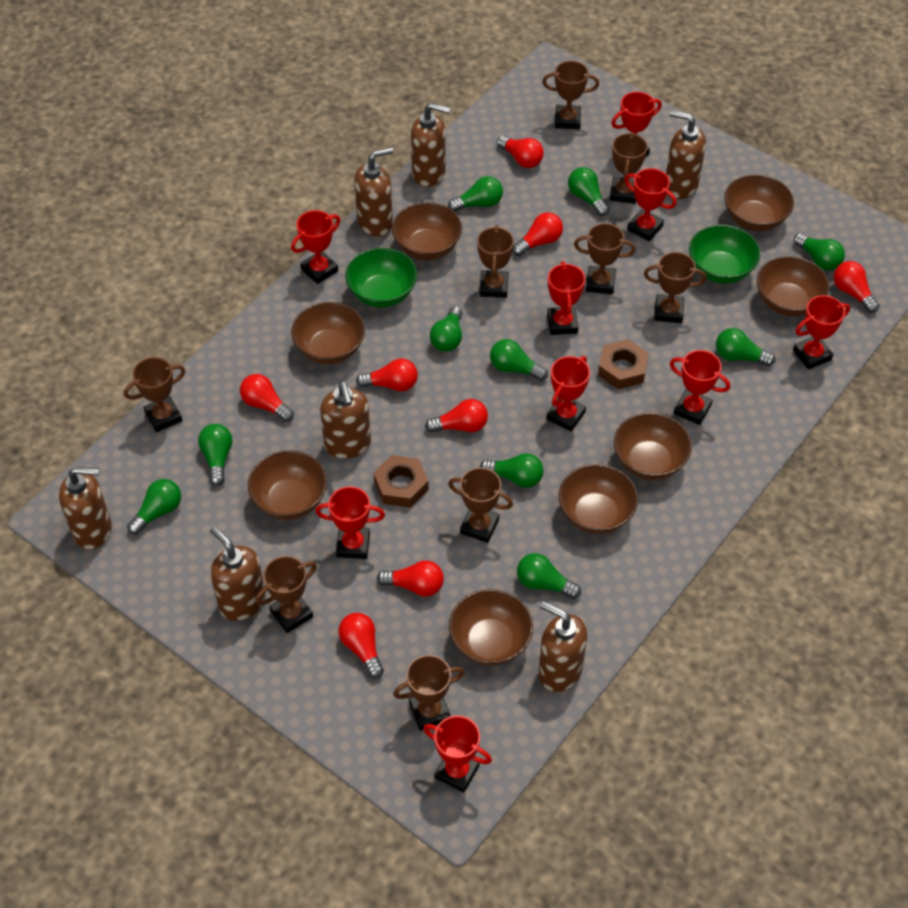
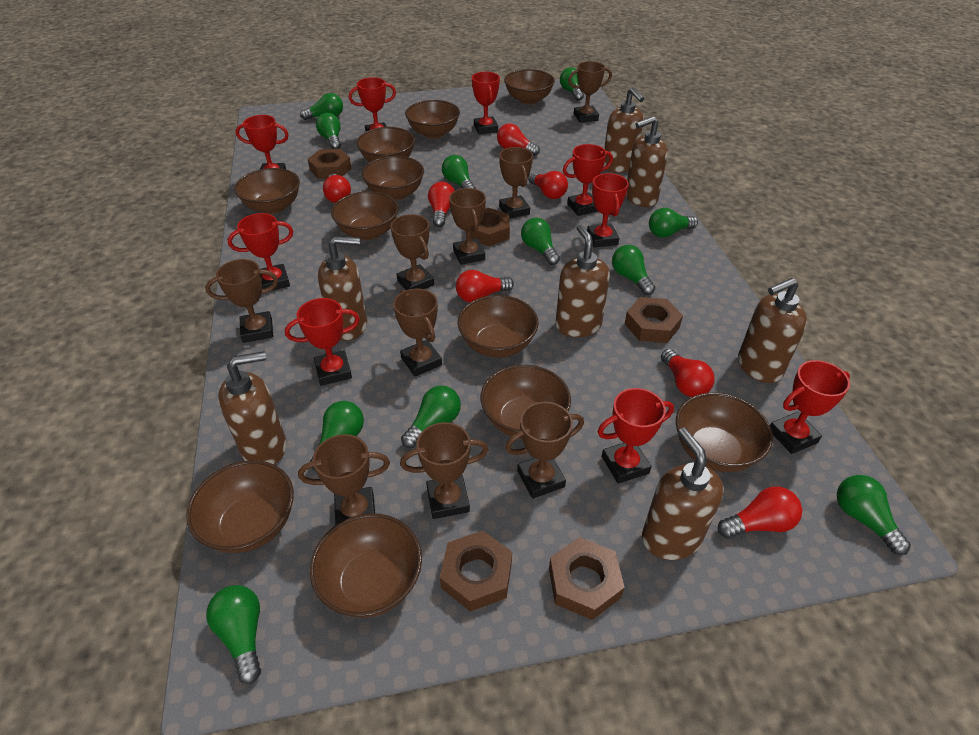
brown bowl: [248,450,327,520] [291,302,365,364] [392,202,462,260] [449,589,533,666] [559,464,638,534] [614,413,692,480] [724,175,794,231] [757,256,830,316] = 8 -> [186,460,294,553] [234,168,300,214] [310,513,422,618] [331,191,399,240] [356,127,415,162] [362,156,424,200] [405,100,460,139] [458,295,539,358] [481,365,571,439] [504,69,555,105] [676,393,773,472] = 11
brown nut: [373,455,429,508] [598,339,649,390] = 2 -> [307,149,352,179] [440,531,512,612] [471,208,510,246] [549,537,625,620] [625,297,683,343] = 5
green bowl: [345,248,417,308] [689,225,760,284] = 2 -> none = 0
green light bulb: [127,479,181,535] [198,424,232,486] [430,306,462,352] [448,176,503,212] [480,453,544,488] [490,339,548,381] [517,553,581,599] [568,167,609,216] [716,328,775,366] [794,233,845,271] = 10 -> [206,585,261,684] [300,93,343,120] [310,401,364,471] [316,113,341,149] [401,385,461,448] [442,155,476,189] [521,218,560,265] [560,67,584,101] [612,245,655,295] [649,208,698,238] [837,475,911,555] = 11
red light bulb: [240,374,294,422] [338,613,384,678] [356,358,418,392] [377,560,444,597] [425,399,488,433] [497,136,544,168] [513,212,563,256] [834,261,879,313] = 8 -> [323,174,351,203] [428,182,455,227] [456,270,514,303] [497,123,540,156] [528,171,568,199] [661,349,715,397] [718,486,802,538] = 7

